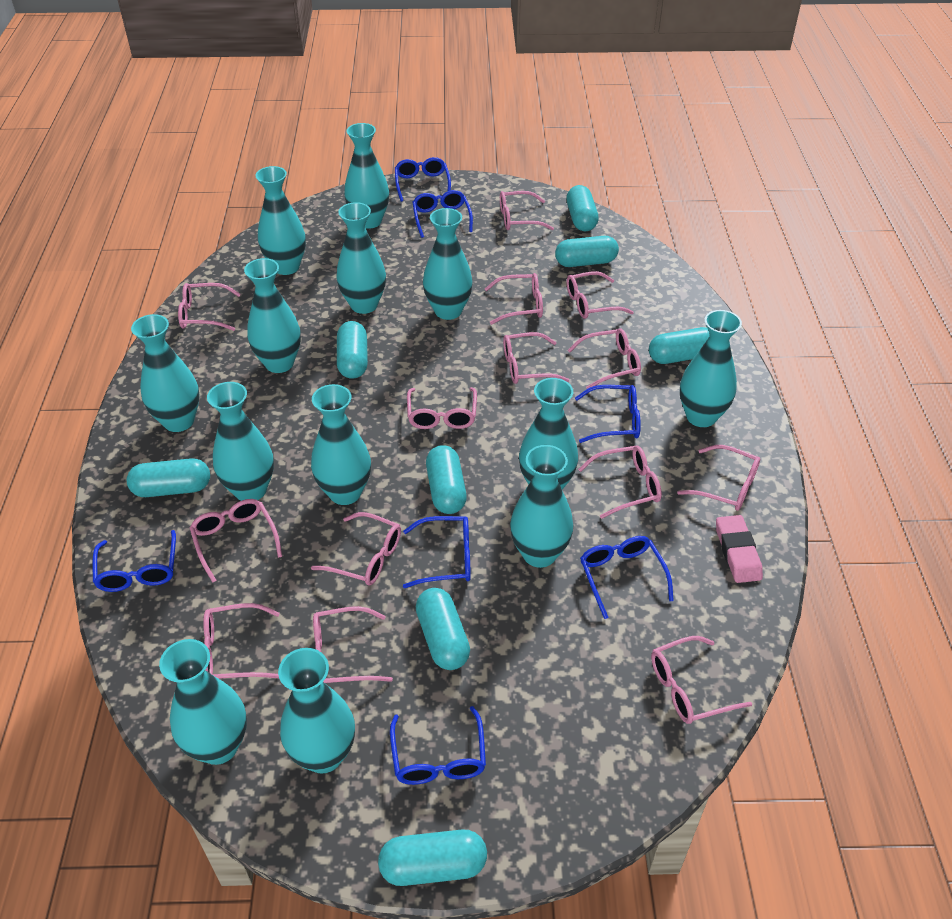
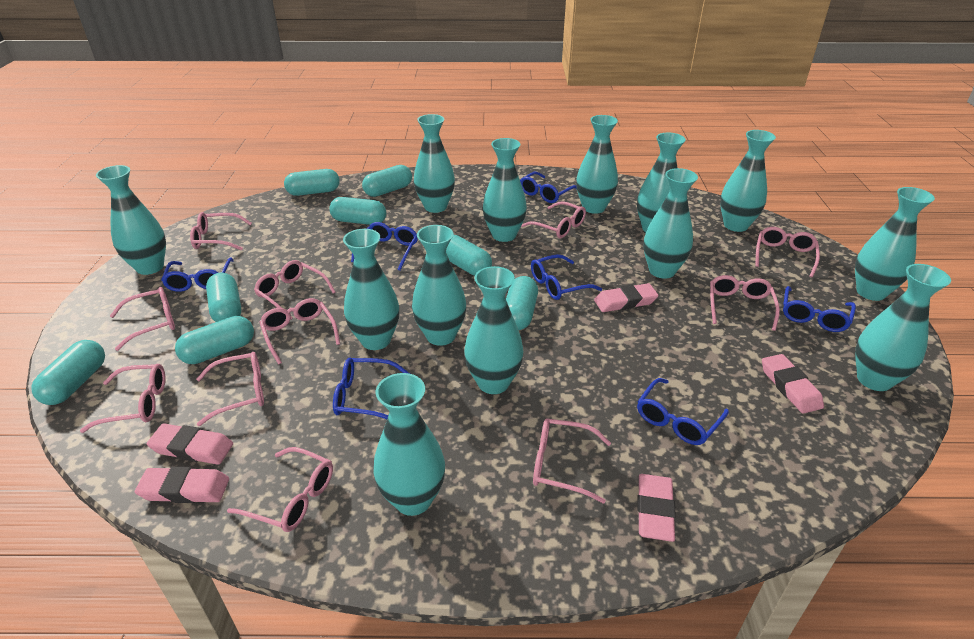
pink eraser: [716,515,763,583] = 1 -> [135,467,229,503] [147,424,233,465] [594,283,659,312] [638,474,676,542] [762,354,824,414] = 5
pink glasses: [178,283,241,331] [190,499,282,583] [203,603,280,679] [311,512,401,586] [313,606,393,683] [407,387,477,429] [485,273,543,325] [500,191,554,231] [503,332,569,384] [567,271,634,319] [567,328,641,389] [578,446,662,519] [651,636,752,724] [677,445,760,511] = 14 -> [80,364,165,433] [110,287,175,351] [190,212,252,251] [196,352,264,426] [227,447,333,532] [254,260,335,319] [259,298,340,365] [521,201,586,238] [533,418,611,503] [710,275,780,331] [756,227,820,277] = 11

